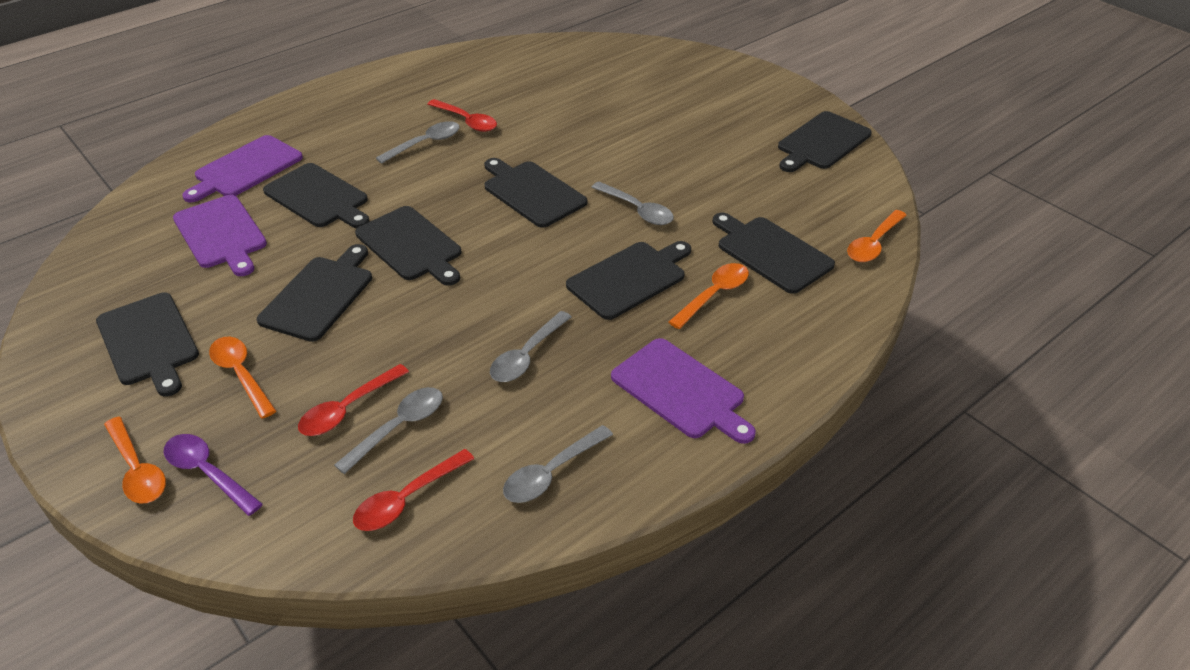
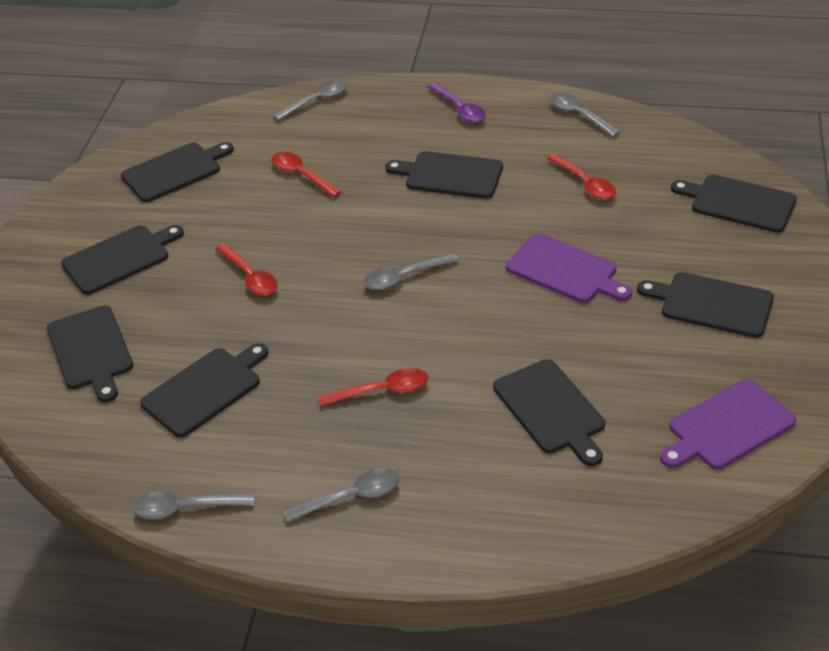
orange spoon: [104,417,166,503] [209,337,276,419] [669,263,749,329] [847,210,907,262] = 4 -> none = 0
purple cutting board: [173,195,267,276] [183,135,303,203] [611,338,756,444] = 3 -> [506,233,632,303] [660,379,797,470] = 2
red spoon: [298,364,409,436] [353,449,474,531] [427,99,497,132] = 3 -> [215,243,278,295] [272,152,342,197] [318,368,428,406] [547,154,616,200] = 4

